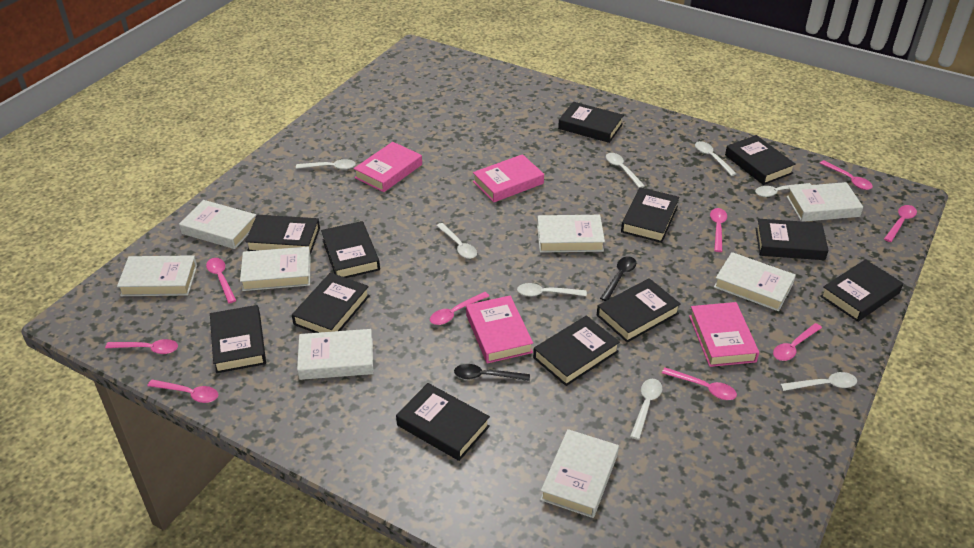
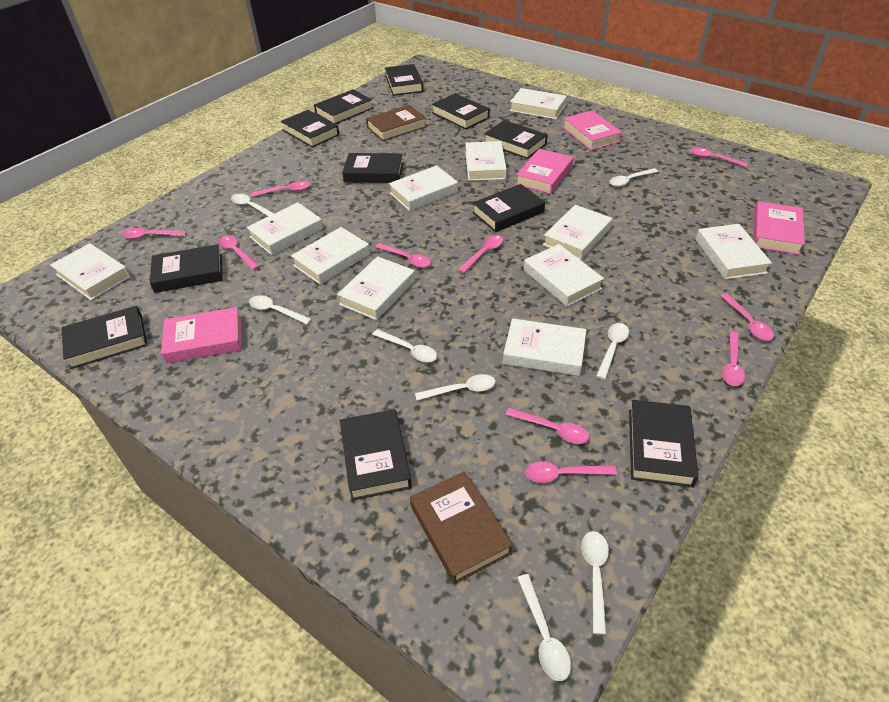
black book: [210,305,266,373] [245,215,320,255] [292,273,370,333] [321,221,380,278] [396,383,490,461] [533,316,620,386] [558,102,624,143] [597,278,681,342] [621,187,680,243] [725,135,796,185] [755,219,829,260] [820,259,903,322] = 12 -> [61,306,147,369] [150,244,223,293] [281,110,339,148] [314,89,373,124] [340,409,412,501] [342,153,403,183] [385,64,423,96] [432,93,490,129] [472,184,545,232] [484,120,548,159] [629,400,698,487] = 11
black spoon: [454,364,530,381] [600,256,636,301] = 2 -> none = 0
brown book: none = 0 -> [366,105,427,141] [410,471,513,584] = 2
pink spoon: [105,339,178,354] [147,379,218,403] [206,258,236,303] [430,292,489,325] [662,368,737,400] [710,208,727,252] [773,323,822,361] [820,160,873,190] [884,205,917,242] = 9 -> [122,228,187,239] [218,236,260,270] [252,181,310,197] [375,243,431,268] [458,235,503,273] [506,408,589,444] [525,462,617,483] [690,147,748,167] [720,293,774,341] [722,331,745,386] = 10
white book: [117,255,197,296] [179,200,256,249] [240,246,311,291] [297,329,373,380] [537,215,605,253] [540,429,619,518] [714,252,796,311] [786,182,863,222] = 8 -> [50,243,130,300] [246,202,323,255] [291,227,370,285] [337,256,415,320] [389,165,458,211] [465,141,507,181] [503,318,587,376] [510,88,567,119] [524,244,604,306] [543,205,612,260] [696,224,772,279] = 11

